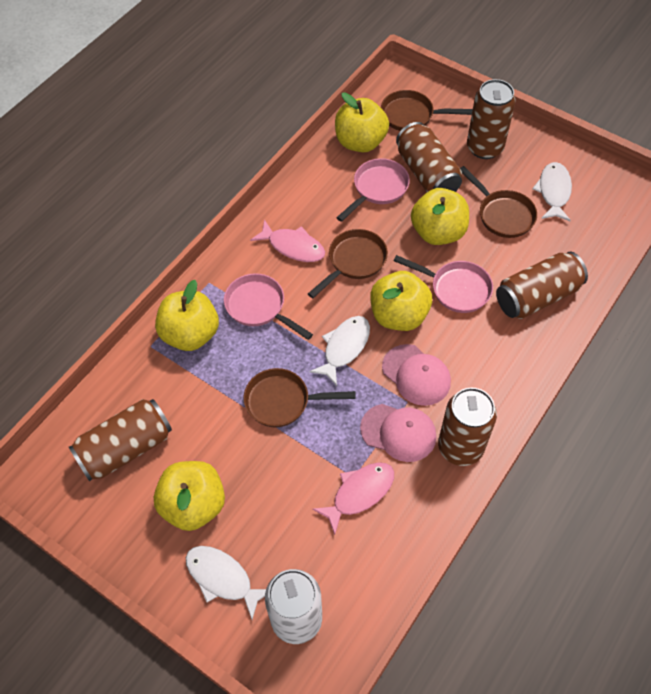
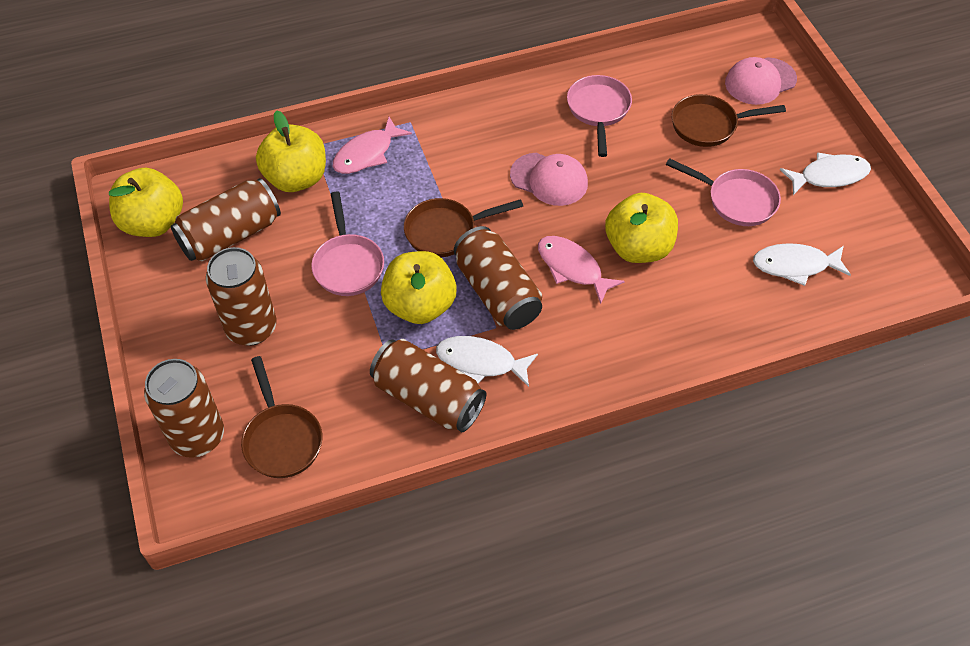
brown pan: [244,368,356,427] [308,229,388,298] [381,90,473,131] [460,166,537,238] = 4 -> [241,356,323,478] [404,198,523,257] [672,94,786,147] = 3
white can: [265,569,322,644] = 1 -> none = 0
yellow apple: [154,461,225,531] [155,280,219,351] [335,92,389,152] [370,271,432,331] [411,188,469,245] = 5 -> [109,168,183,237] [256,110,326,192] [381,251,457,324] [605,193,678,263] = 4

